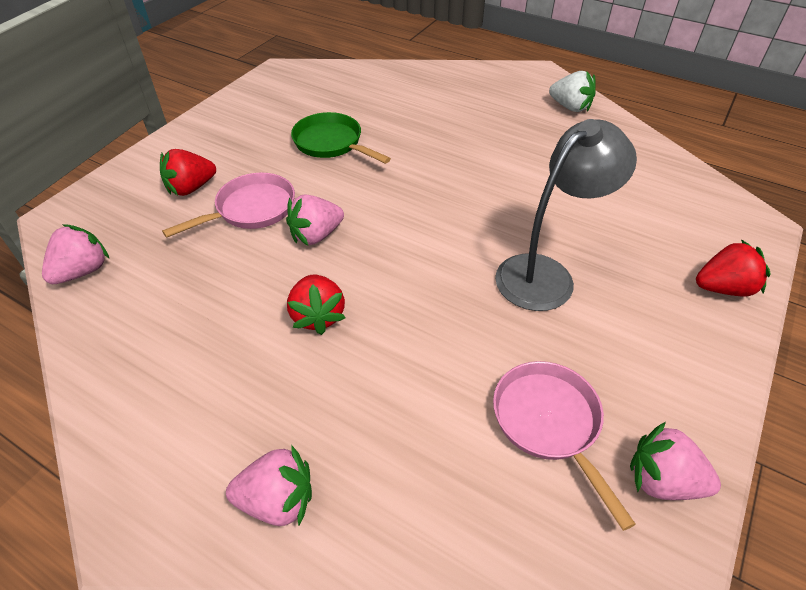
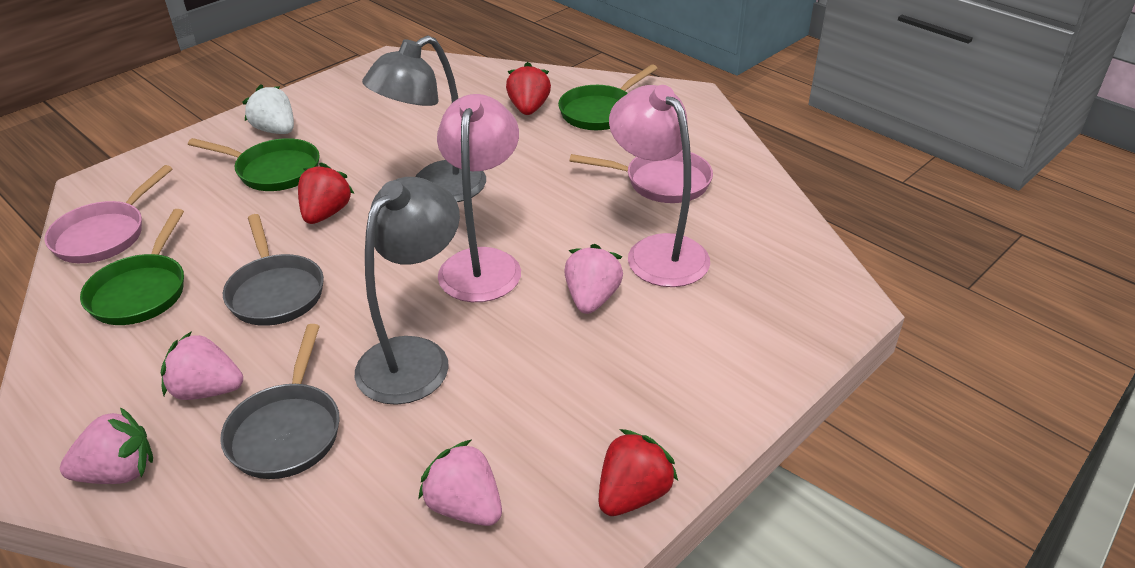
green pan: [291,112,391,164] = 1 -> [80,209,184,325] [188,138,320,191] [558,64,658,130] = 3
grey lamp: [495,119,637,311] = 1 -> [355,177,460,405] [362,36,486,202] = 2
grey pan: none = 0 -> [220,324,340,479] [223,214,324,326] = 2
pink lamp: none = 0 -> [437,94,521,302] [609,85,710,287] = 2

